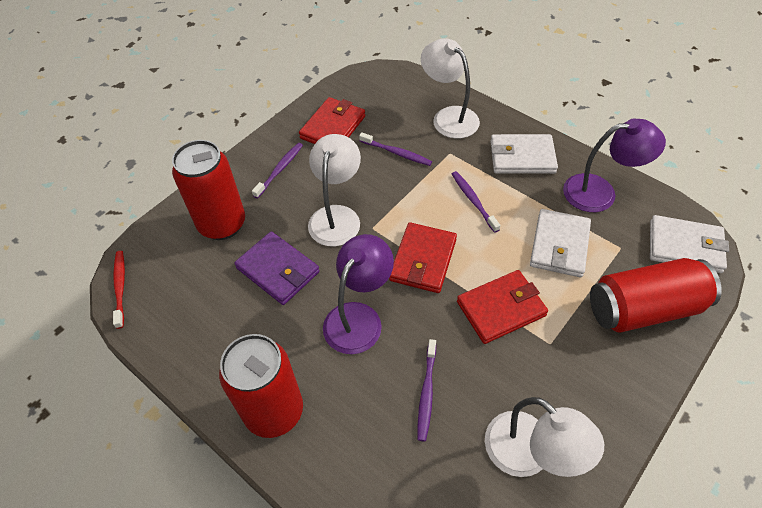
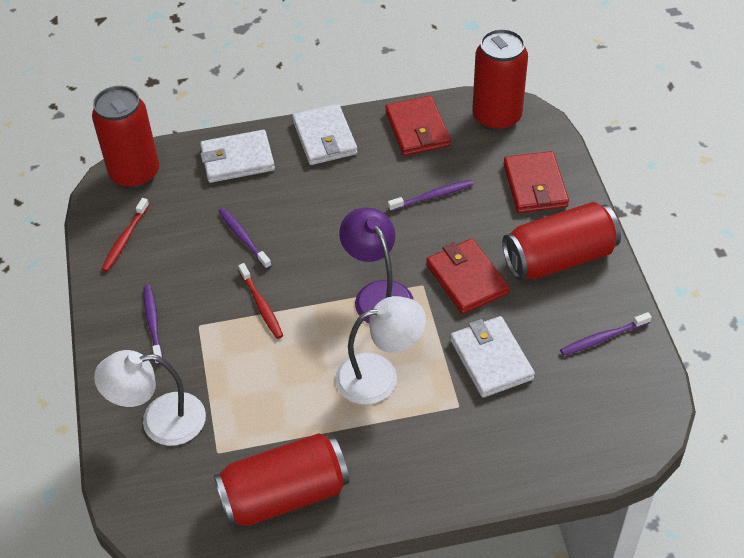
purple lamp: [323,234,394,354] [563,118,666,212] = 2 -> [339,207,413,324] = 1
purple wallet: [234,231,320,305] = 1 -> none = 0
red can: [172,140,245,240] [219,334,303,438] [590,258,722,333] = 3 -> [92,86,159,189] [214,433,349,527] [472,29,528,132] [502,202,621,280] = 4
red toothbrush: [113,251,125,329] = 1 -> [102,198,149,272] [238,263,283,339] = 2
white lamp: [308,134,361,246] [421,38,480,139] [485,397,604,477] = 3 -> [94,350,206,446] [335,296,426,405] = 2

